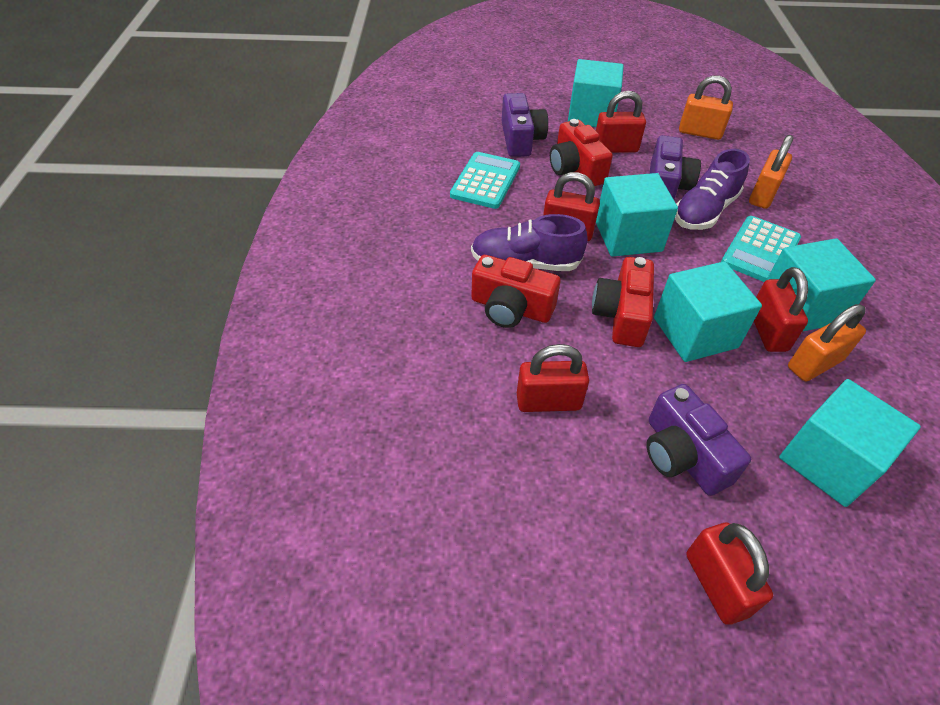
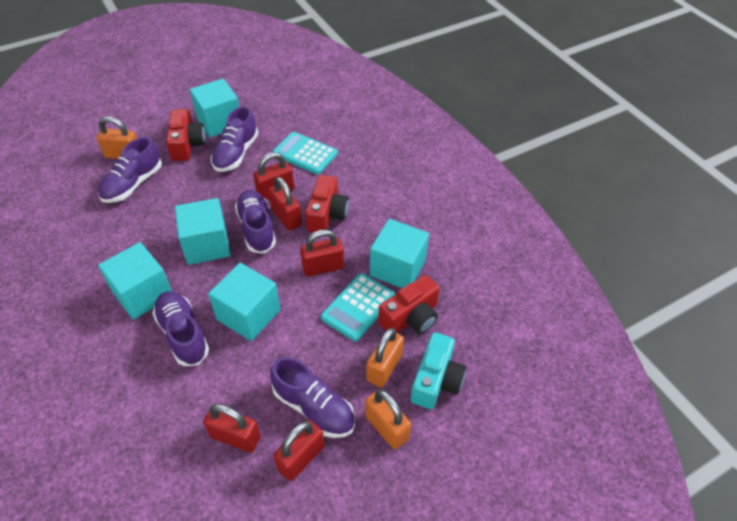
purple camera: [502,93,548,157] [646,384,751,496] [650,135,701,199] = 3 -> none = 0
purple shoe: [471,214,588,271] [675,149,750,230] = 2 -> [98,137,162,203] [152,291,209,366] [211,106,258,172] [235,190,276,254] [270,357,355,438] = 5
turquoise camera: none = 0 -> [411,332,466,409] = 1

